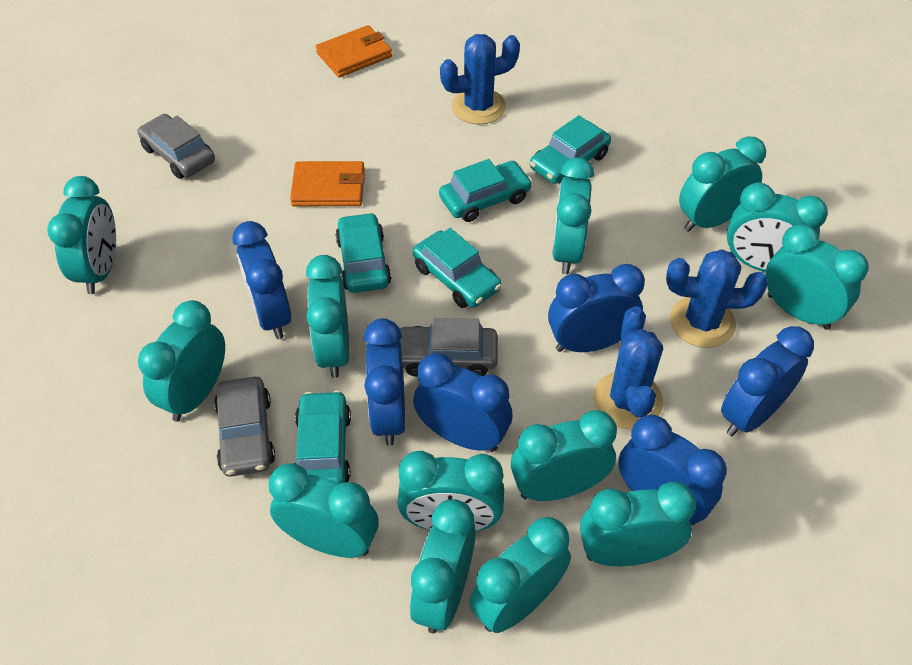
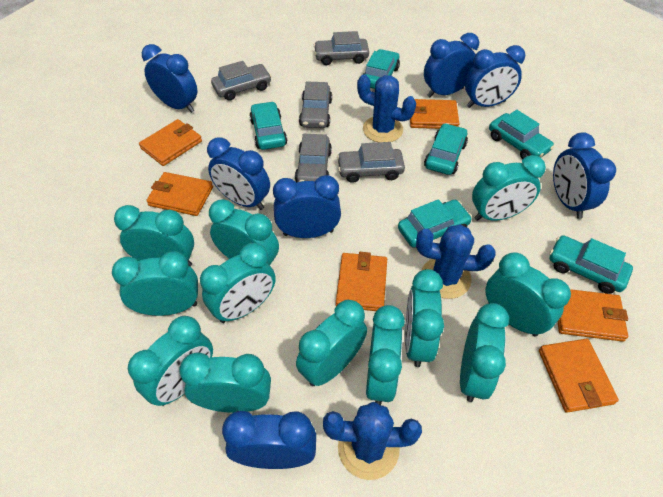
blue clock: [232,221,291,339] [364,318,406,446] [413,353,512,452] [548,264,645,352] [618,415,727,526] [721,326,814,436] = 6 -> [142,44,197,113] [207,137,270,210] [222,411,316,469] [273,175,341,238] [424,33,479,97] [465,45,525,108] [553,133,616,219] = 7
grey car: [138,114,215,179] [214,376,275,477] [399,318,498,377] = 3 -> [211,61,271,101] [295,134,332,182] [299,81,332,128] [314,31,369,65] [337,142,405,183] = 5
orange wallet: [290,161,365,206] [316,25,392,78] = 2 -> [139,119,202,166] [146,172,213,216] [336,252,387,311] [410,99,459,129] [539,339,619,413] [558,289,628,342] = 6
turquoise car: [295,390,351,484] [335,212,392,293] [413,228,502,308] [439,159,532,222] [530,115,611,184] = 5 -> [249,101,287,150] [364,49,400,89] [398,199,472,248] [424,123,468,175] [489,110,554,159] [550,235,633,294] = 6
turquoise clock: [47,176,116,294] [138,300,225,422] [269,463,379,558] [306,255,349,378] [397,451,504,532] [410,499,476,633] [469,517,571,633] [511,410,617,501] [552,158,594,274] [580,482,697,566] [679,136,766,232] [727,182,828,272] [765,224,869,330] = 13 -> [112,251,198,316] [114,205,194,267] [128,316,213,406] [179,352,271,413] [200,243,276,323] [209,199,279,265] [296,300,367,386] [366,305,405,405] [405,269,444,367] [460,303,509,402] [472,155,546,221] [485,253,571,337] = 12

